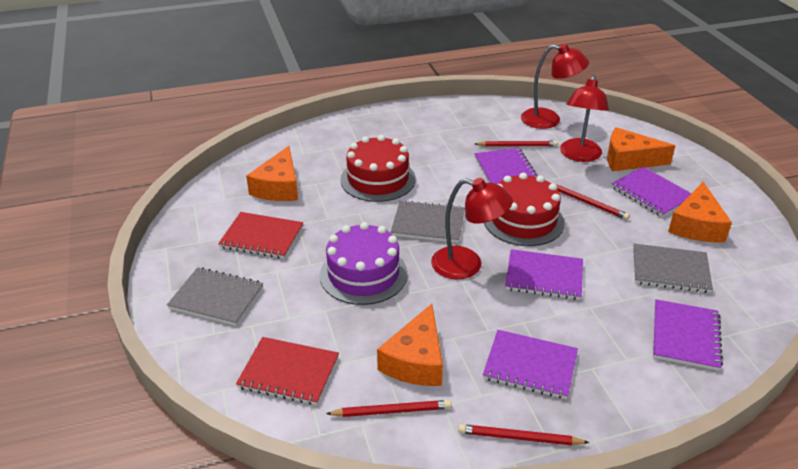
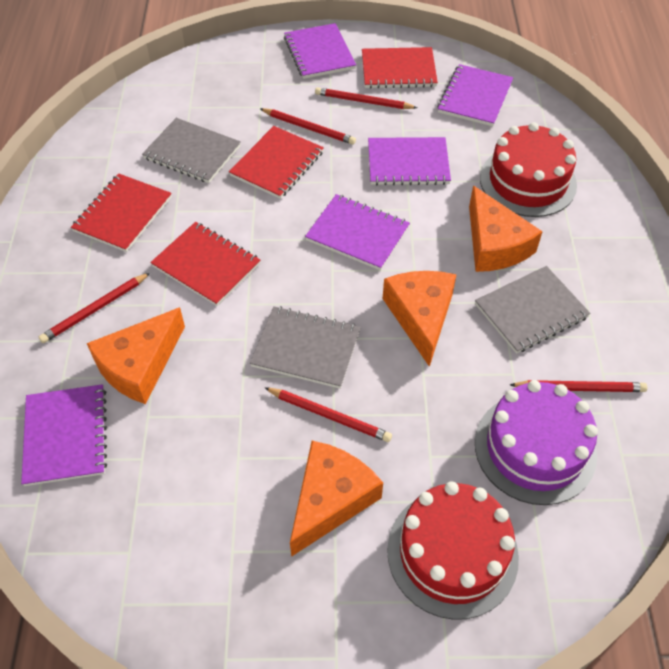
red lamp: [431,178,513,279] [521,44,589,129] [560,75,609,162] = 3 -> none = 0
red notebook: [218,212,304,259] [236,337,339,405] = 2 -> [71,173,172,252] [150,222,260,306] [229,126,324,199] [362,47,438,89] = 4
red pencil: [326,400,451,417] [458,424,590,445] [475,141,558,147] [551,183,630,220] = 4 -> [39,273,150,343] [260,108,356,145] [264,387,392,442] [315,87,418,109] [510,380,647,392] = 5

